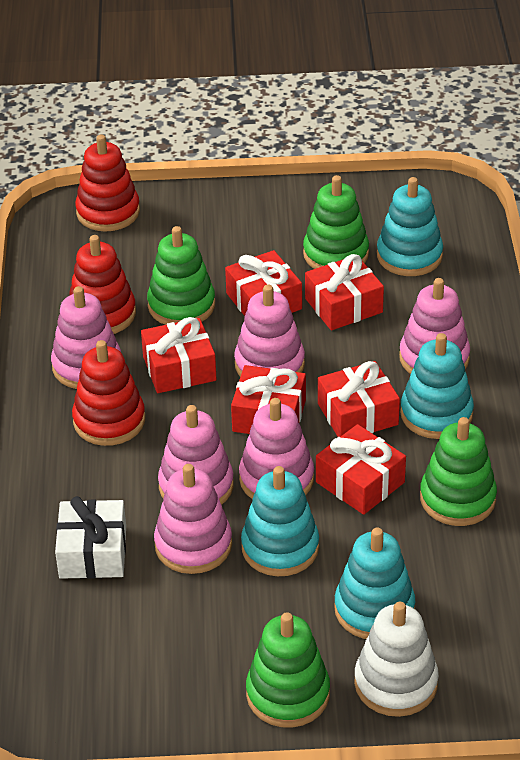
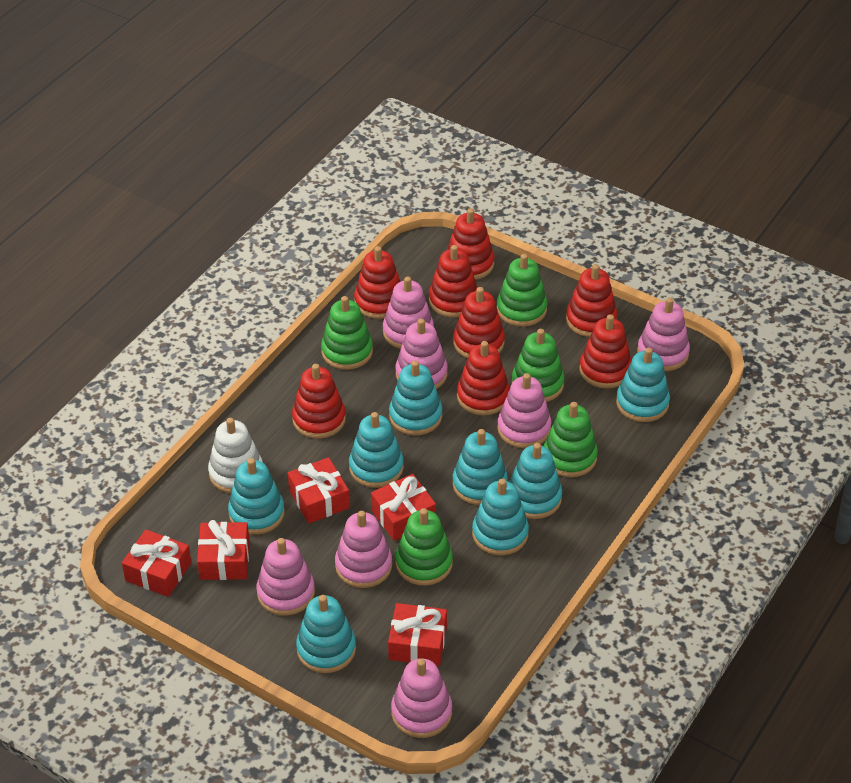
green stacking toy: [147,226,215,325] [246,612,330,728] [303,175,369,269] [420,417,497,526] = 4 -> [321,296,373,370] [396,508,453,586] [497,254,547,327] [512,329,565,402] [544,402,598,477] = 5
pink stacking toy: [51,286,121,389] [154,464,232,574] [158,405,234,505] [234,284,305,377] [239,398,314,499] [399,278,470,374] = 6 -> [256,538,315,616] [335,511,392,588] [383,276,434,349] [391,658,452,738] [395,318,448,389] [497,373,551,448] [637,298,690,371] = 7
red gift: [141,317,217,393] [225,250,302,316] [231,365,306,434] [305,254,384,330] [316,424,406,515] [318,361,400,437] = 6 -> [122,529,191,597] [197,520,249,580] [288,457,350,524] [371,474,436,541] [388,603,447,666] = 5
red stacking toy: [69,235,136,334] [72,340,145,446] [75,134,140,231] = 3 -> [292,364,346,439] [354,246,401,319] [429,245,478,318] [447,208,495,280] [453,287,505,358] [457,341,510,416] [566,264,617,337] [579,314,632,389] = 8
turquoise stacking toy: [241,466,319,576] [334,528,415,639] [377,177,443,276] [400,333,474,439] = 4 -> [228,458,285,535] [296,595,356,673] [349,412,404,488] [389,361,442,436] [452,429,508,505] [472,479,529,556] [509,443,562,519] [616,348,670,422] = 8
white gift: [55,496,126,579] = 1 -> none = 0

